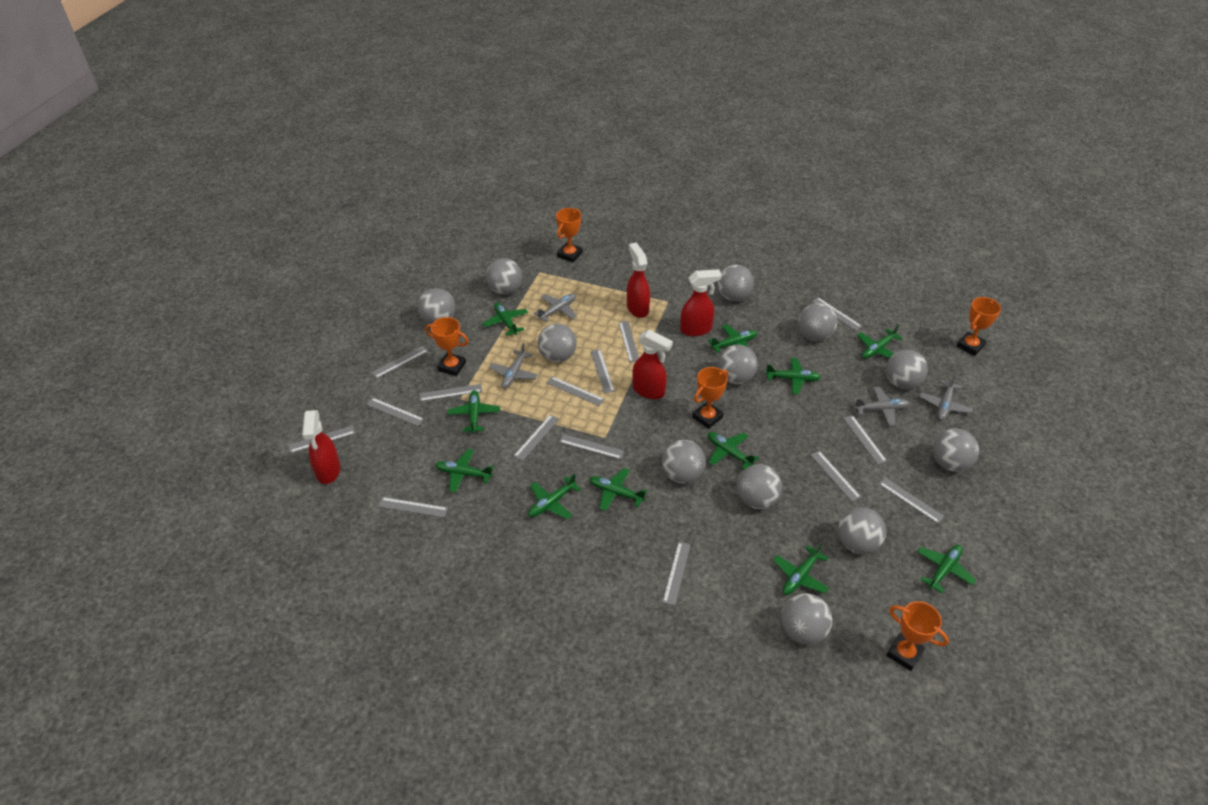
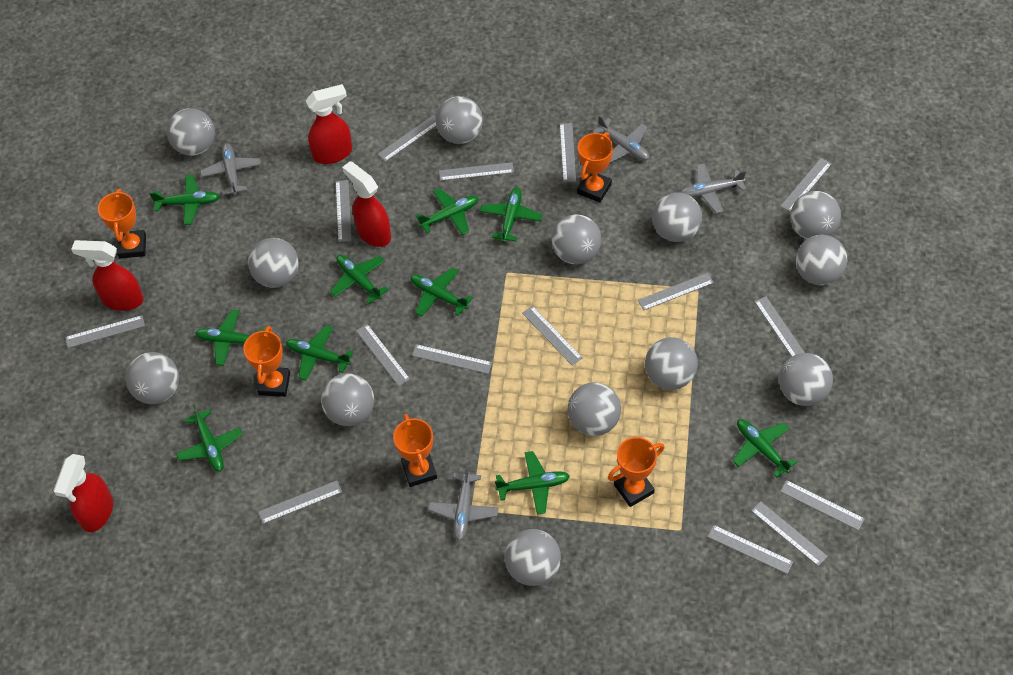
green plane: [435,449,494,493] [448,390,500,434] [482,302,528,336] [528,474,581,519] [589,468,647,511] [708,324,757,353] [708,432,758,470] [765,358,821,395] [773,543,829,595] [857,325,903,359] [917,545,976,594] = 11 -> [150,175,220,225] [176,405,243,472] [195,310,264,366] [286,325,354,381] [330,255,389,304] [411,267,473,317] [415,188,479,235] [480,187,542,243] [495,451,570,514] [733,419,797,478] = 10
grey ball: [418,288,455,324] [486,258,522,295] [538,324,577,362] [661,440,706,483] [717,265,754,301] [718,345,758,384] [737,464,782,509] [781,593,833,645] [798,303,837,341] [838,507,886,554] [886,349,928,389] [933,429,979,472] = 12 -> [125,352,179,404] [167,108,215,156] [248,238,299,288] [321,373,374,426] [436,96,483,144] [505,529,561,586] [551,214,601,264] [568,382,621,436] [645,337,698,390] [652,192,702,242] [779,353,833,406] [790,191,841,239] [796,235,847,285] = 13

